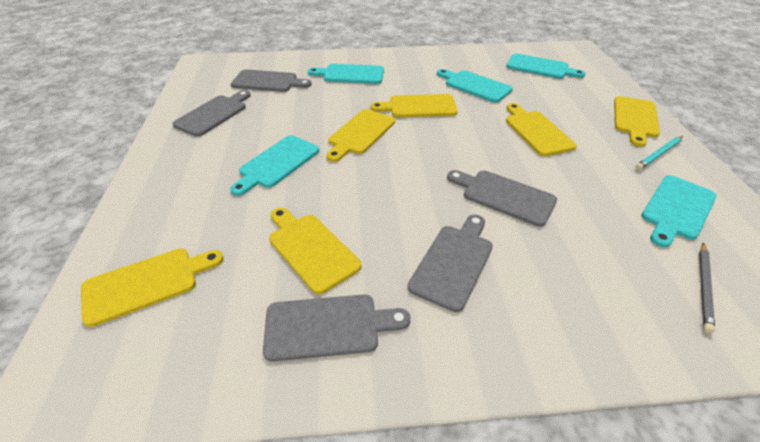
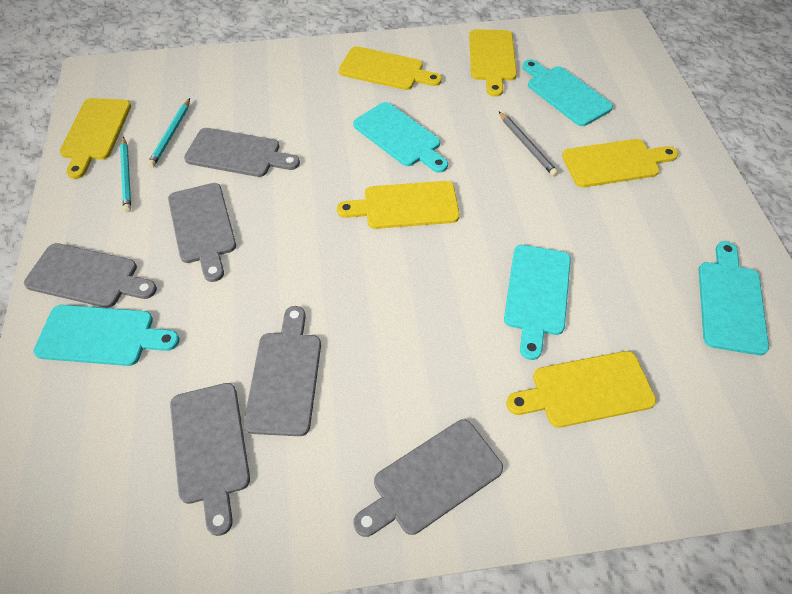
grey cutting board: [172,90,251,137] [231,69,311,92] [263,294,410,362] [408,215,493,312] [447,170,557,227] = 5 -> [24,243,157,308] [168,183,236,282] [170,383,250,536] [184,128,300,177] [244,306,321,436] [353,420,503,537] = 6
turquoise pencil: [635,136,683,170] = 1 -> [120,137,131,212] [147,98,190,168] = 2

